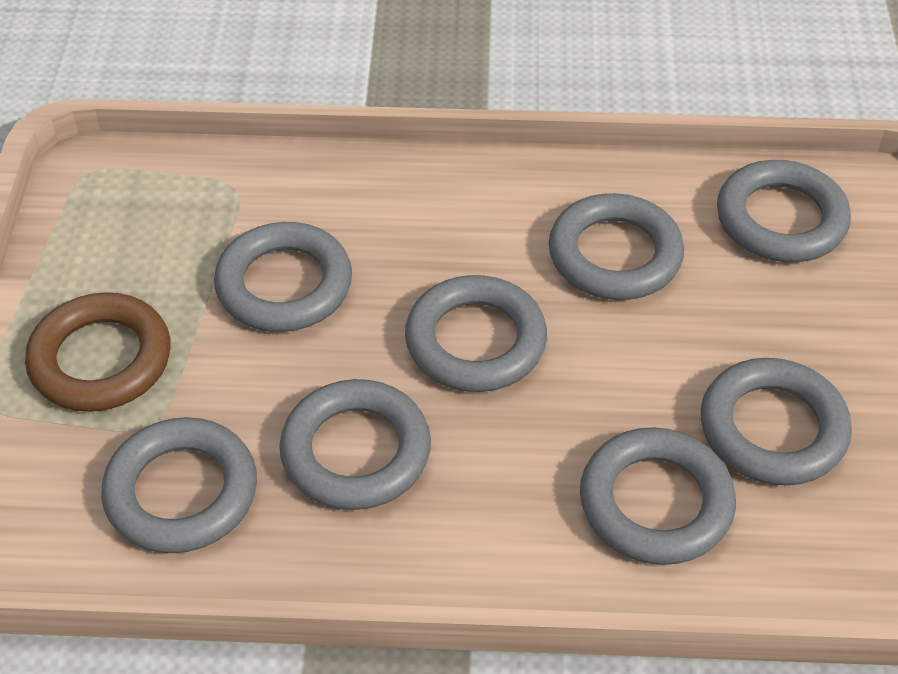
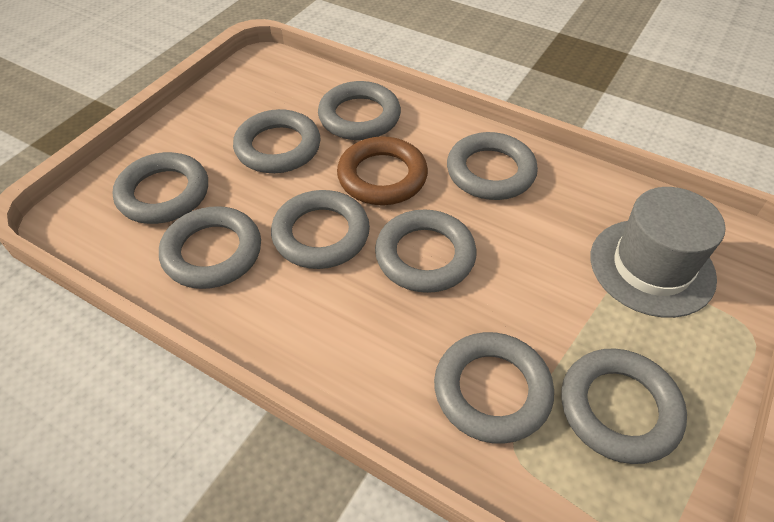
grey hat: none = 0 -> [590,187,725,318] = 1
grey ring: [101,417,257,553] [214,222,352,332] [279,379,431,510] [405,275,547,392] [549,193,684,300] [580,427,736,565] [701,358,852,485] [717,160,851,262] = 8 -> [112,152,208,224] [159,206,261,289] [233,109,321,173] [271,190,370,269] [318,81,401,140] [375,209,477,293] [434,332,554,444] [447,132,538,200] [561,348,687,464] = 9

